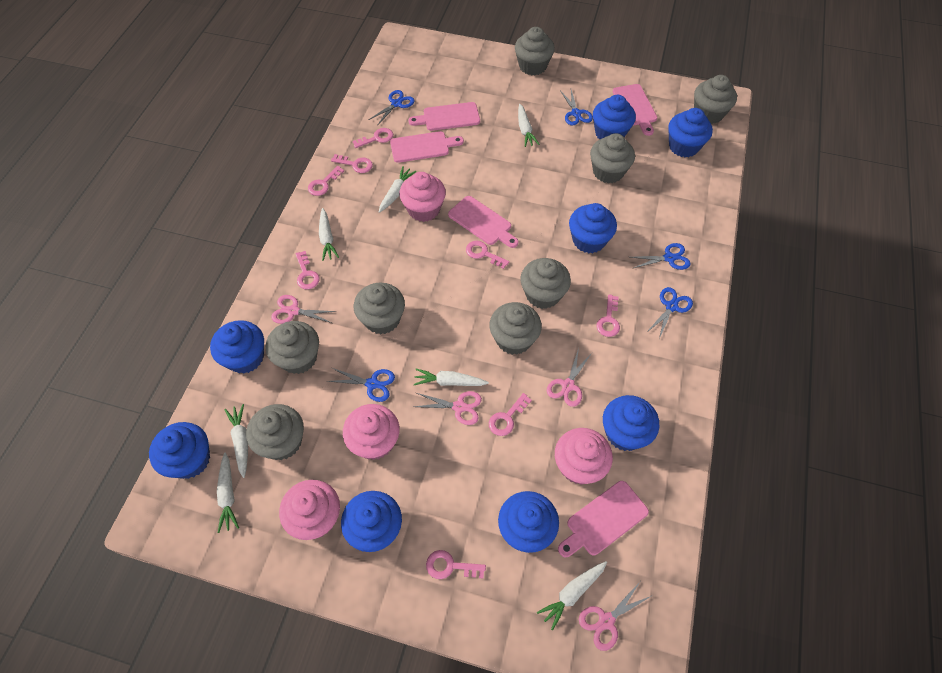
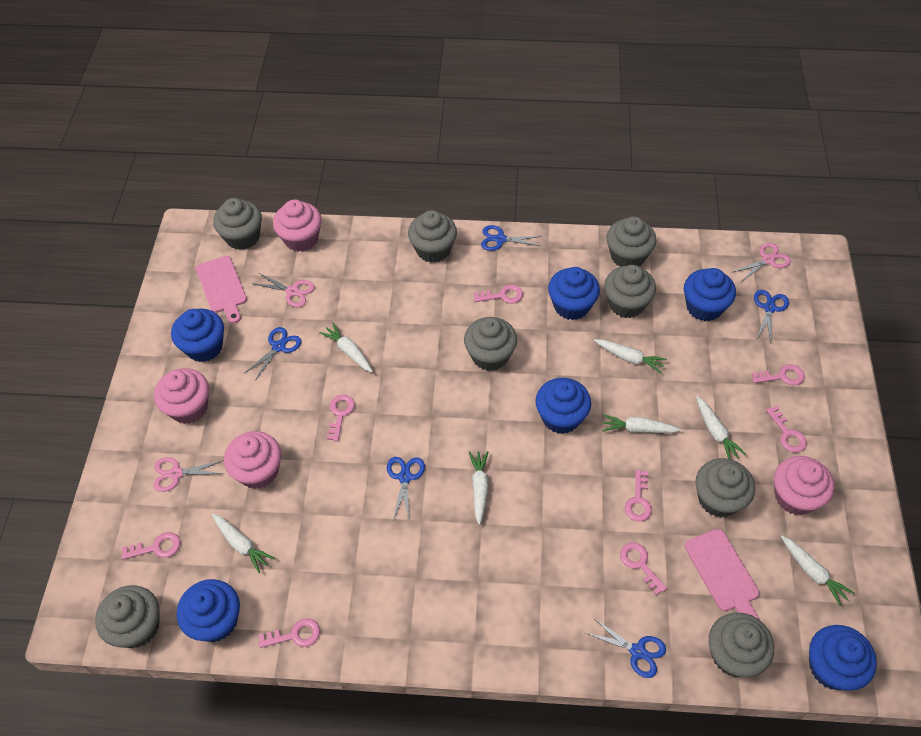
blue cupcake: [149,422,210,479] [210,320,264,374] [341,491,402,552] [498,491,559,553] [569,203,617,253] [593,95,636,139] [603,395,660,451] [668,108,713,157] = 8 -> [171,309,224,362] [177,579,240,642] [536,378,591,434] [548,267,600,320] [684,268,736,321] [809,625,877,691] = 6
pink cutting board: [390,131,464,163] [408,102,480,131] [448,196,519,248] [558,481,649,557] [613,84,657,136] = 5 -> [196,256,247,324] [685,529,759,619] = 2
pink scissors: [271,295,336,324] [414,391,482,425] [547,348,592,407] [579,582,653,651] = 4 -> [153,457,224,492] [252,273,315,307] [731,243,791,282] = 3

